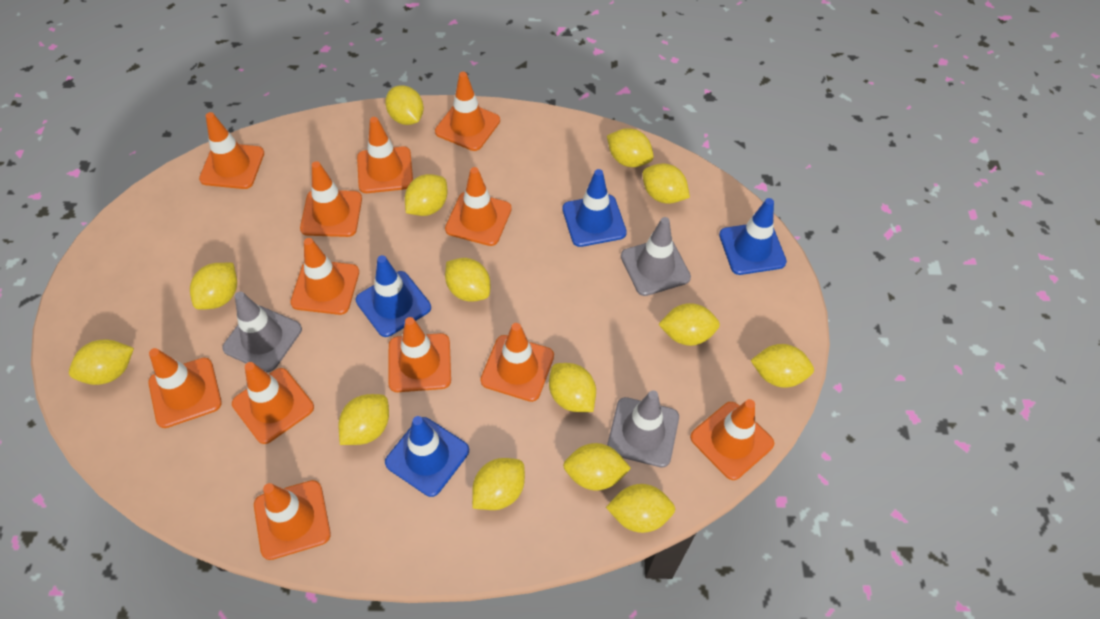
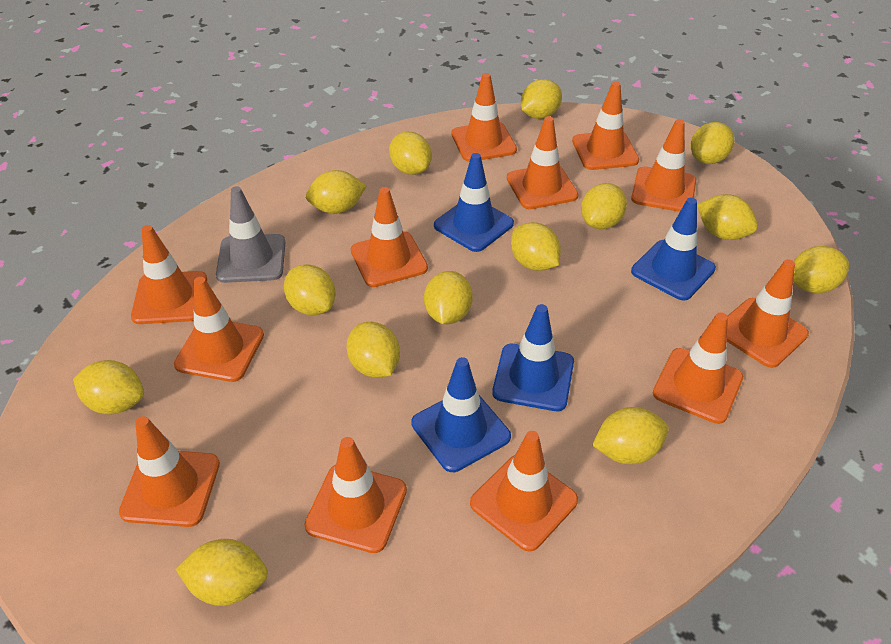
grey traffic cone: [222,292,302,372] [607,390,679,468] [621,217,691,296] = 3 -> [216,186,286,283] = 1

